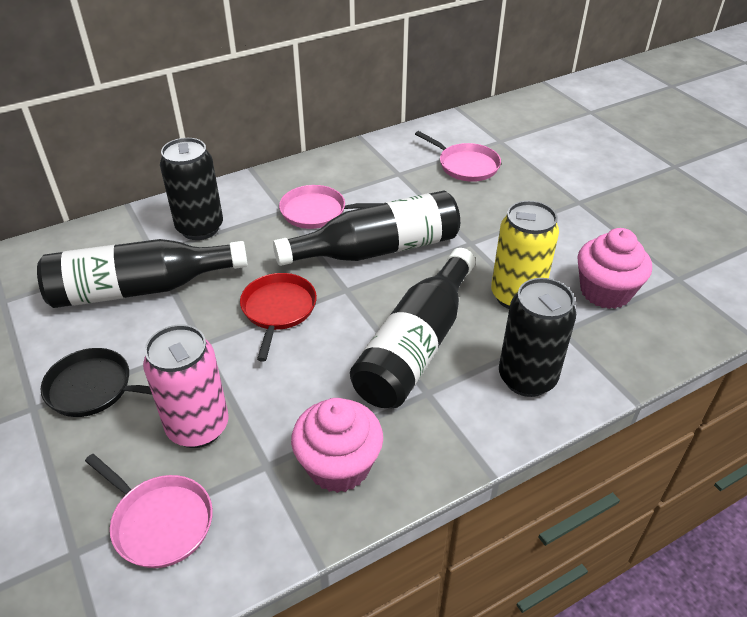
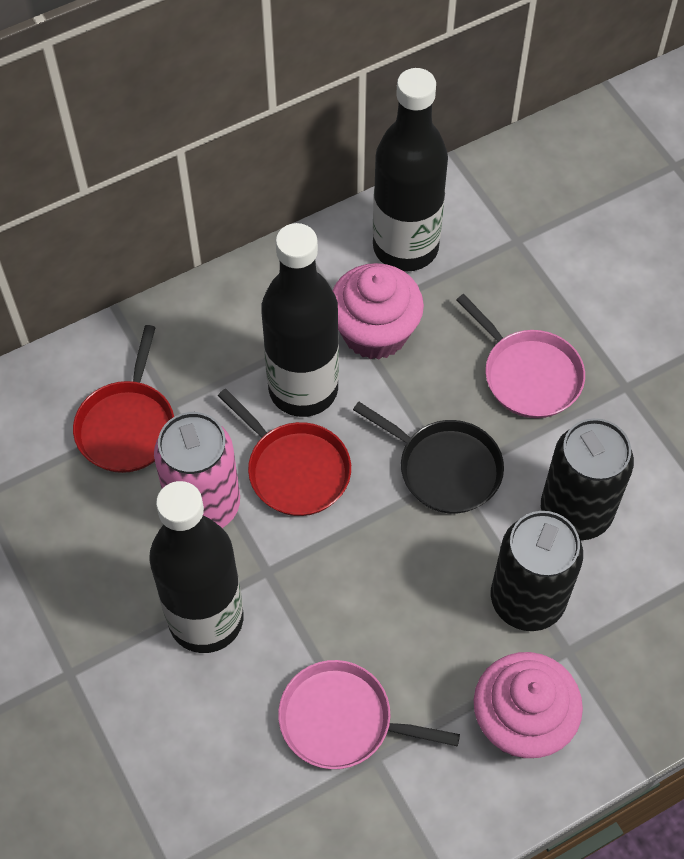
pink pan: [85,454,213,568] [279,185,383,229] [415,131,501,182] = 3 -> [278,660,460,769] [456,294,585,418] = 2
red pan: [240,273,317,362] = 1 -> [73,325,174,473] [218,389,351,516] = 2
yellow can: [491,201,559,309] = 1 -> none = 0

